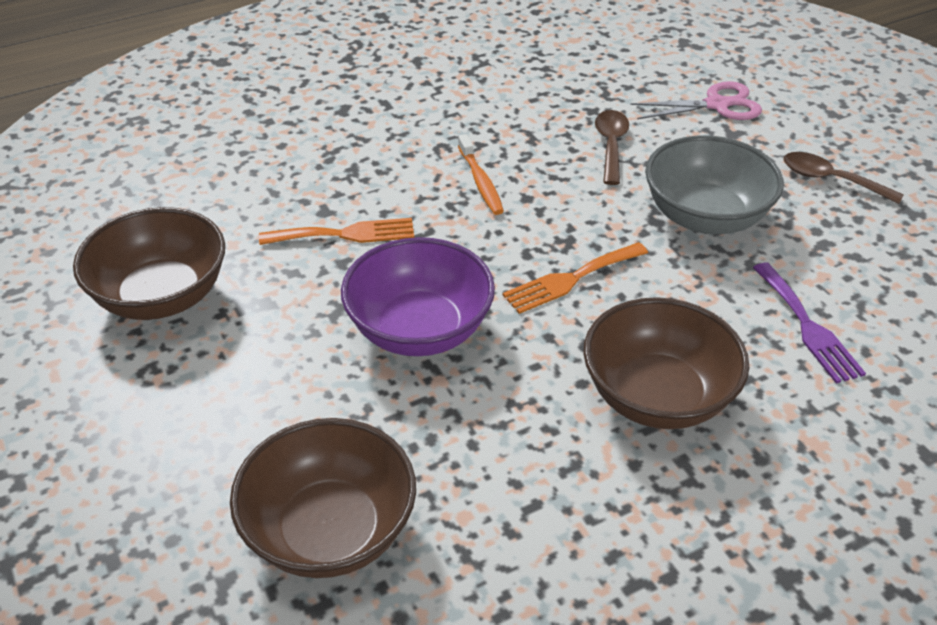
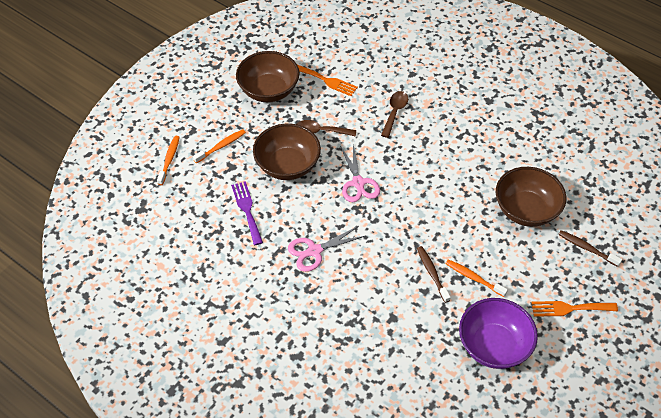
brown toothbrush: none = 0 -> [417,246,451,303] [558,230,622,267] = 2
grey bowl: [645,135,784,234] = 1 -> none = 0
orange toothbrush: [458,134,504,215] = 1 -> [157,136,180,185] [193,129,246,163] [445,259,508,297] = 3
pink scissors: [630,81,762,120] = 1 -> [288,226,365,272] [340,144,380,202] = 2

